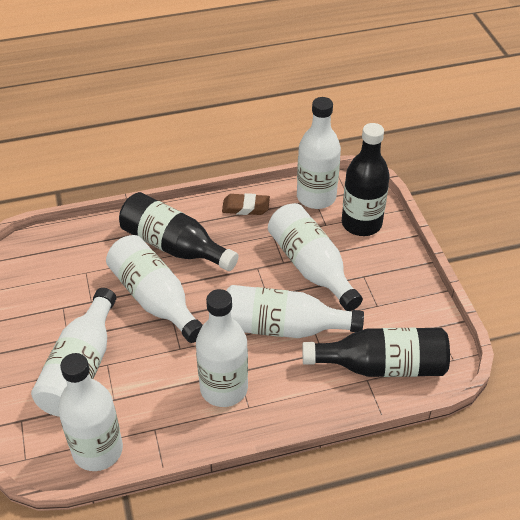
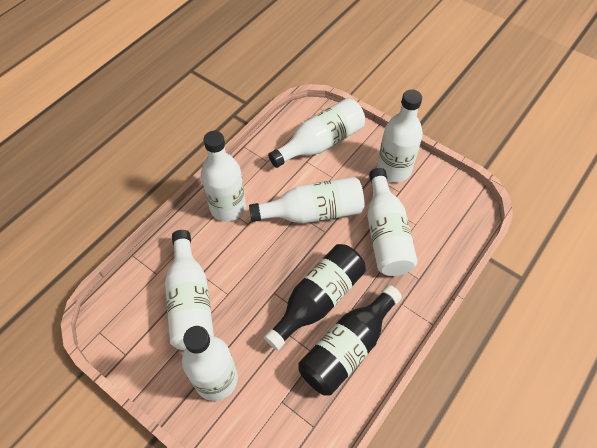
black bottle: [119,192,239,271] [302,328,450,377] [342,123,390,236] = 3 -> [264,244,366,351] [298,285,402,395] = 2
brown eraser: [222,193,270,215] = 1 -> none = 0

